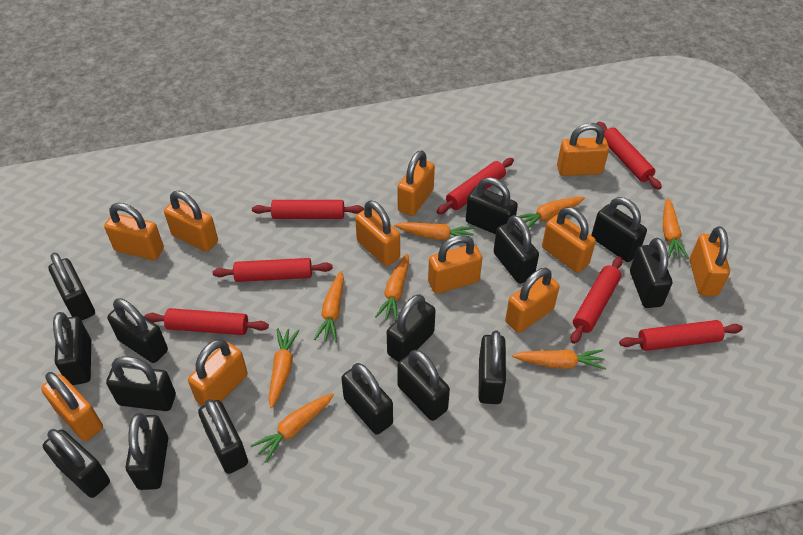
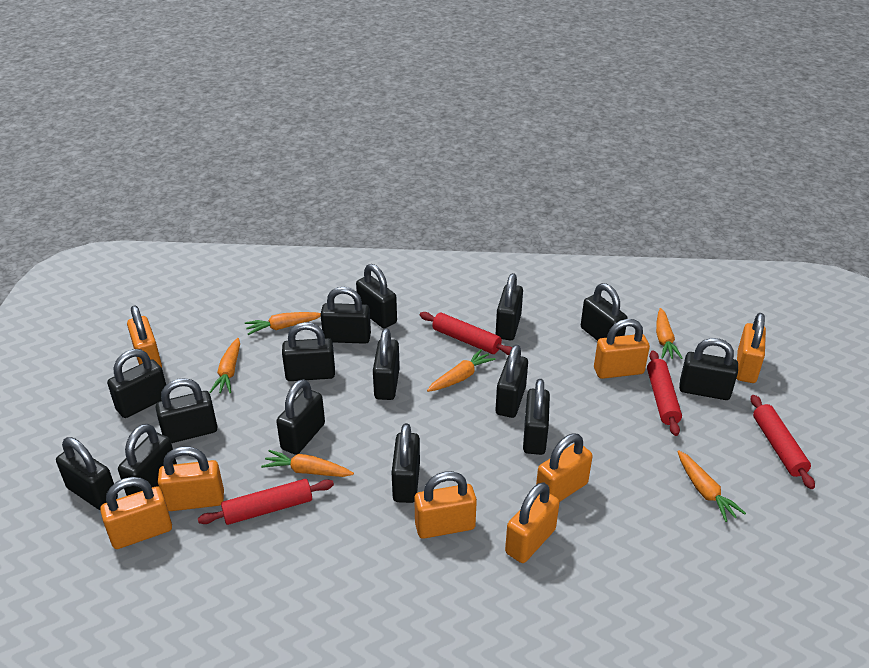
orange carrot: [250,393,334,463] [268,328,300,408] [314,271,344,342] [375,253,409,321] [394,222,475,240] [512,349,606,370] [519,197,585,228] [663,198,689,259] = 8 -> [209,338,240,393] [245,312,321,335] [261,450,354,477] [427,349,496,392] [656,308,683,359] [677,450,746,522] = 6
orange padlock: [41,372,103,441] [104,203,164,260] [164,191,218,252] [188,339,248,406] [355,200,400,266] [398,150,435,216] [428,235,482,294] [505,268,560,333] [542,207,596,273] [557,123,609,176] [690,227,730,296] = 11 -> [100,477,172,549] [127,305,162,368] [158,446,224,511] [414,471,477,539] [505,482,559,563] [536,434,593,502] [594,319,650,379] [736,313,766,383] = 8
red rolling pin: [144,308,269,335] [213,258,333,282] [252,200,364,219] [437,158,514,214] [571,257,623,344] [597,121,662,190] [619,320,743,351] = 7 -> [198,479,334,525] [420,312,512,355] [647,350,682,436] [751,395,815,489] = 4

